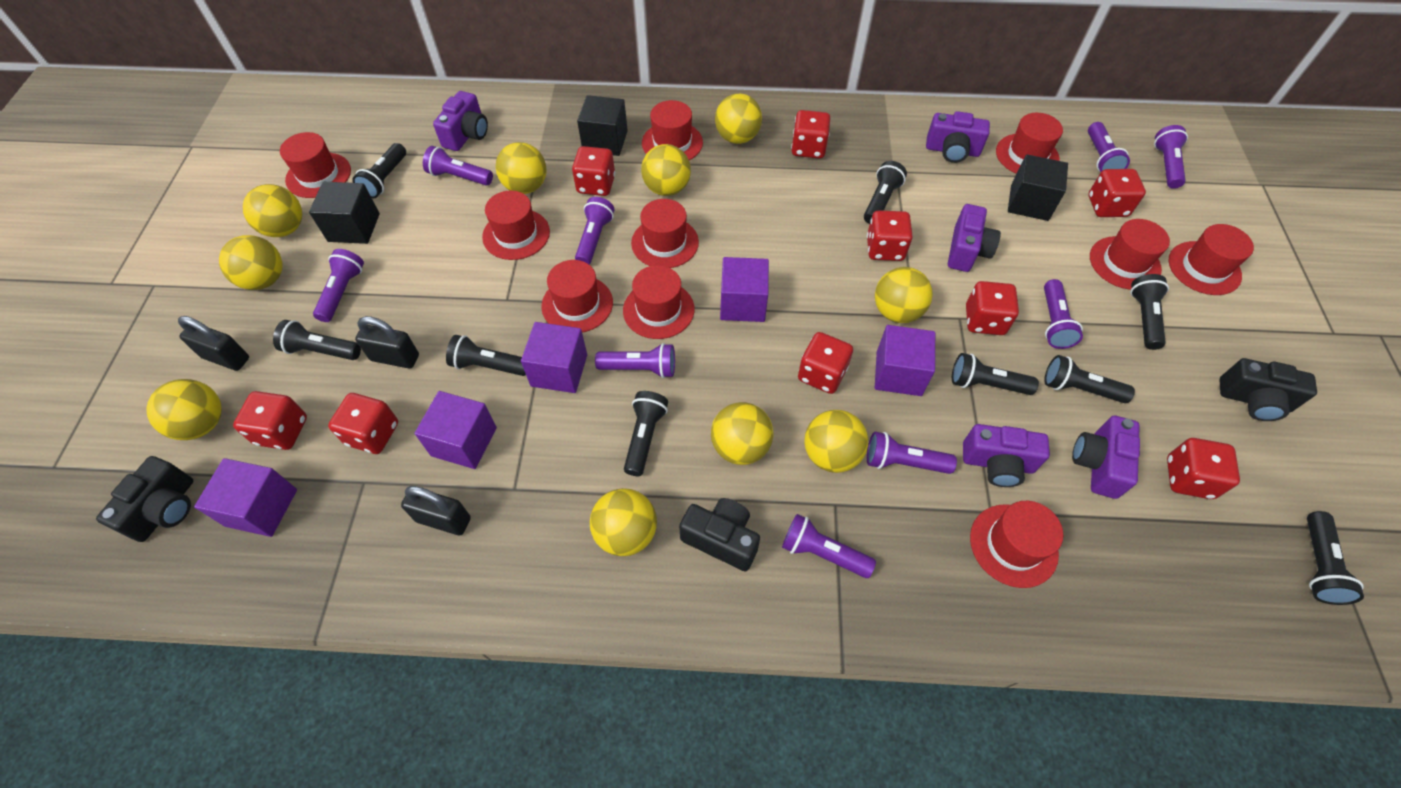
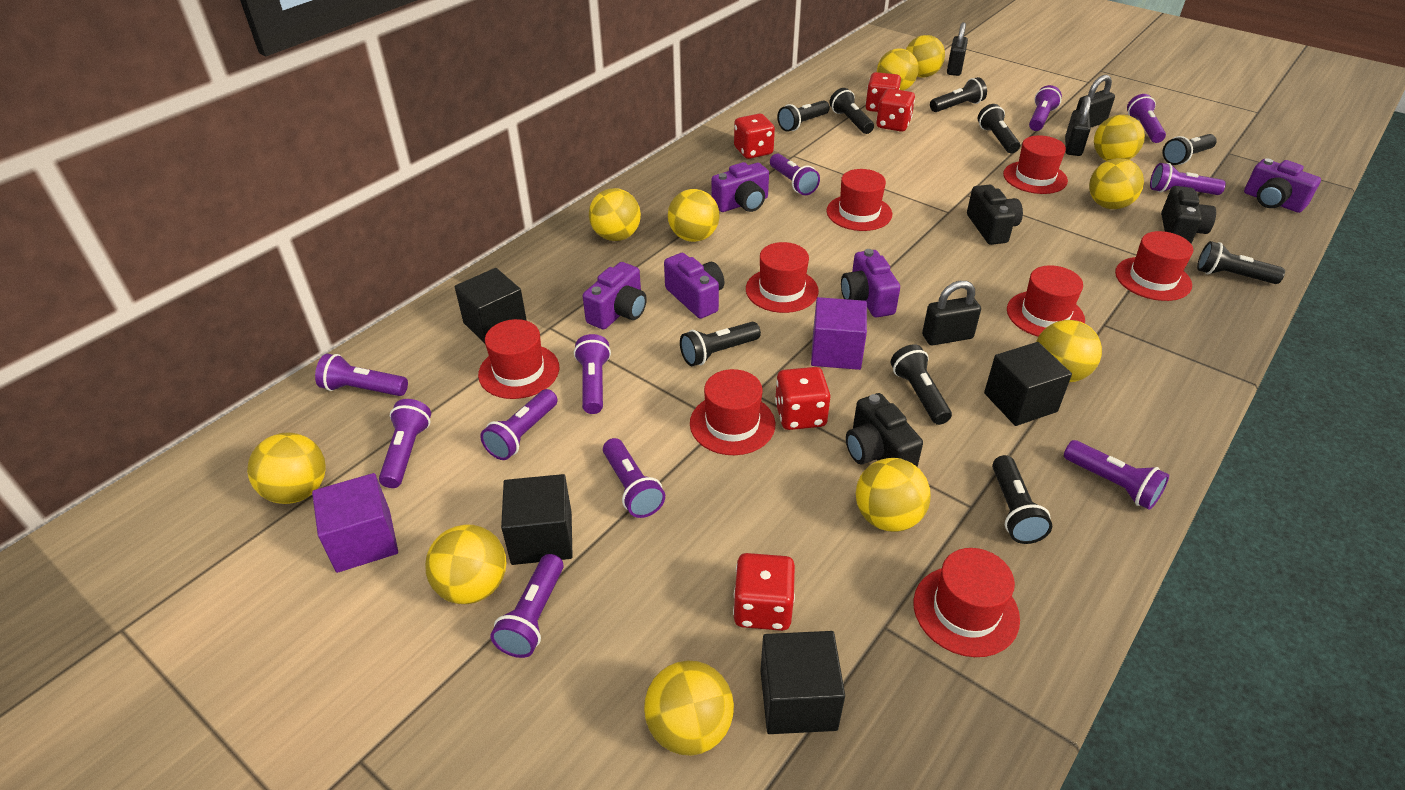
black cube: [309,182,380,244] [577,95,628,156] [1008,154,1068,221] = 3 -> [455,268,527,343] [501,474,573,565] [760,631,845,734] [984,342,1072,426] = 4
black padlock: [178,316,249,371] [355,316,419,368] [401,486,471,535] = 3 -> [922,281,981,345] [947,22,968,76] [1065,96,1091,156] [1076,75,1115,128] = 4
purple cube: [194,458,297,537] [415,391,497,469] [521,322,587,393] [720,257,769,322] [875,325,935,396] = 5 -> [312,473,398,573] [811,297,867,370] = 2
purple flashlight: [313,249,364,322] [423,146,493,186] [575,197,614,264] [595,343,675,378] [782,514,876,578] [867,432,957,474] [1044,279,1083,349] [1088,122,1130,172] [1154,125,1188,189] = 9 -> [315,354,408,396] [379,399,431,488] [480,389,557,460] [490,554,564,658] [574,334,611,414] [603,438,665,518] [770,154,820,195] [1029,85,1062,131] [1064,440,1169,510] [1127,94,1166,143] [1150,163,1226,195] = 11
red dice: [233,391,307,450] [328,393,398,454] [572,146,615,196] [791,110,831,159] [798,332,853,394] [867,210,913,261] [966,281,1019,335] [1088,169,1146,217] [1167,438,1240,499] = 9 -> [733,553,795,631] [734,114,775,159] [775,367,831,430] [865,72,901,112] [876,88,915,132] = 5
red hat: [280,132,351,198] [482,191,550,260] [541,260,613,333] [623,265,695,339] [631,199,699,268] [642,100,703,160] [970,501,1063,588] [996,113,1063,174] [1090,219,1170,290] [1169,224,1254,295] = 10 -> [478,319,559,399] [690,369,775,455] [746,242,819,313] [826,169,892,231] [913,548,1020,657] [1003,135,1068,194] [1007,265,1085,337] [1115,231,1193,301] = 8
yellow ball: [146,379,222,440] [219,235,283,290] [243,184,302,237] [496,142,547,194] [590,488,657,556] [641,144,691,196] [711,402,773,465] [715,93,762,144] [804,410,868,473] [875,267,933,323] = 10 -> [247,433,326,504] [425,524,506,604] [589,188,641,241] [644,661,734,755] [668,189,719,242] [856,458,931,532] [877,48,919,91] [906,35,945,77] [1036,320,1102,382] [1089,158,1144,209] [1094,115,1145,161] = 11

